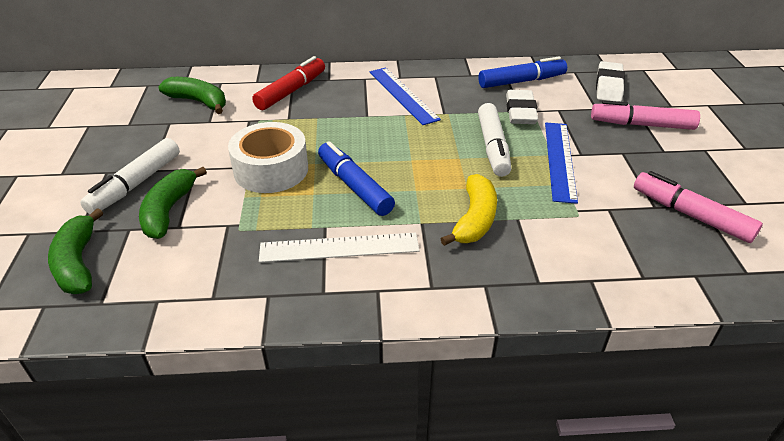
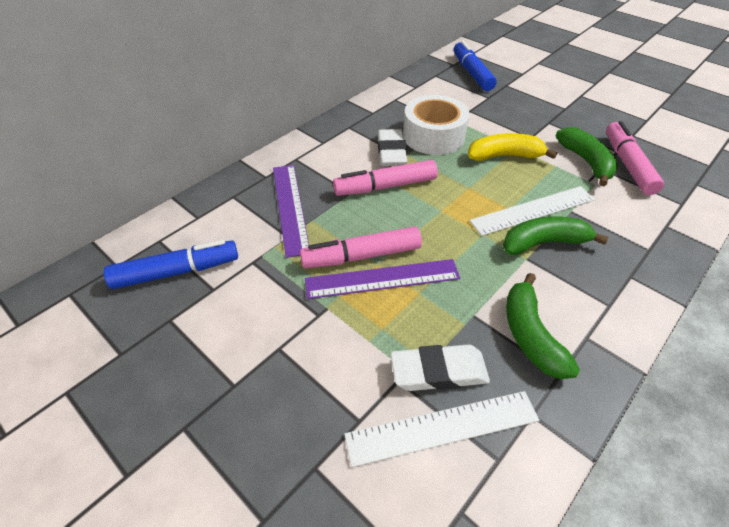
blue ruler: [369,67,441,125] [545,123,578,204] = 2 -> none = 0
pink marker: [591,100,700,130] [634,171,763,243] = 2 -> [300,227,422,268] [333,160,438,196] [606,121,664,195] = 3
purple ruler: none = 0 -> [273,165,309,258] [305,259,460,299] = 2
red marker: [252,56,325,110] = 1 -> none = 0
white marker: [80,138,180,214] [478,103,511,177] = 2 -> none = 0
white ruler: [259,233,420,263] = 1 -> [344,391,539,467] [469,186,595,236] = 2

